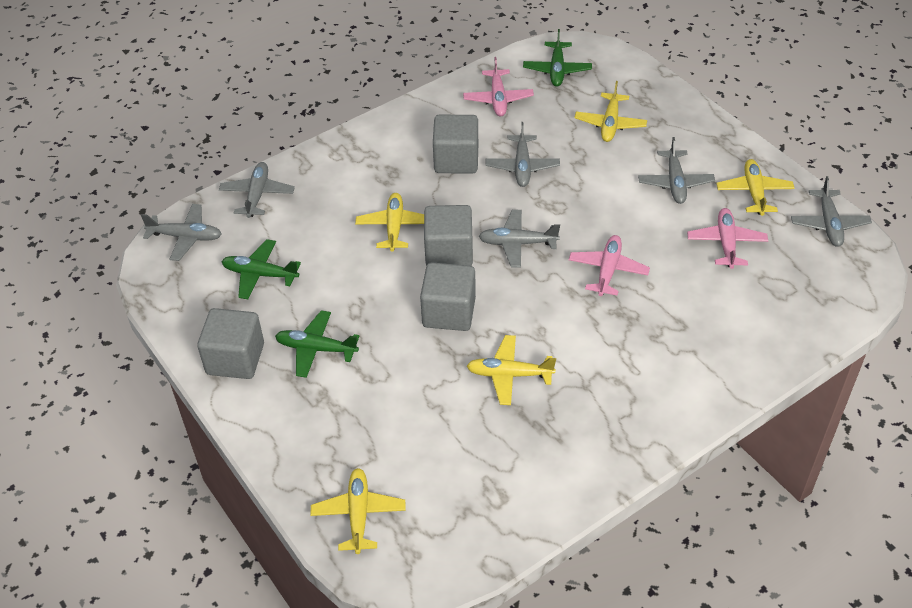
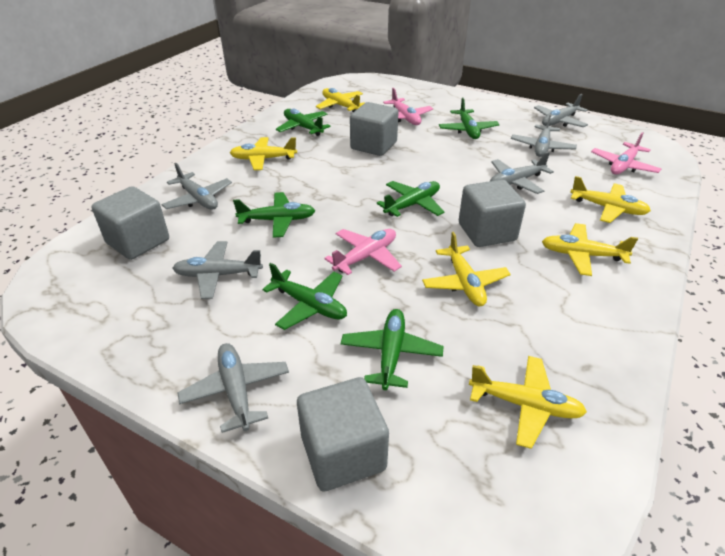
green plane: [221,239,301,299] [275,310,359,378] [523,29,592,87] = 3 -> [233,192,315,238] [262,263,347,330] [276,109,331,136] [341,309,443,390] [377,181,445,217] [439,98,500,139] = 6
yellow plane: [310,468,406,554] [355,193,424,252] [467,335,556,405] [575,81,647,142] [716,159,795,216] = 5 -> [230,137,297,170] [316,88,364,112] [422,232,511,306] [469,356,587,449] [542,223,638,276] [570,176,651,223] = 6

